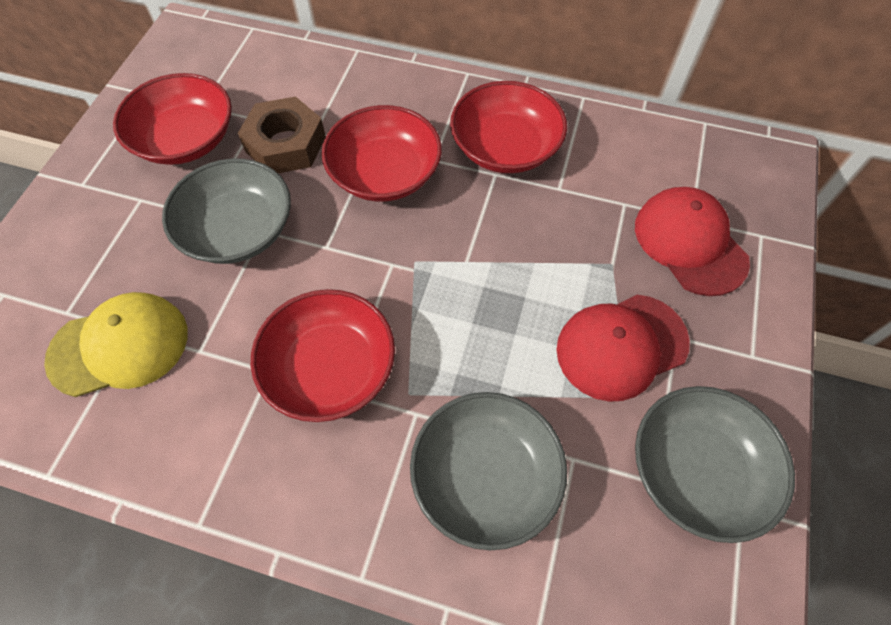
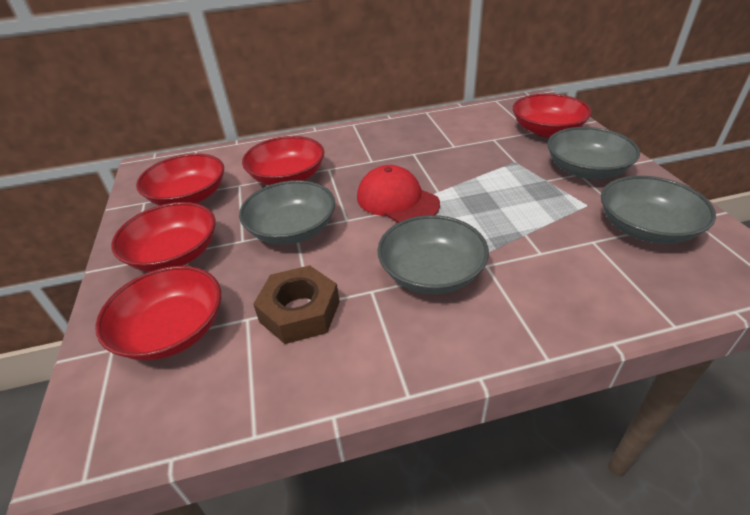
grey bowl: [162,158,291,264] [410,392,567,551] [635,386,795,543] = 3 -> [239,180,335,245] [377,215,489,294] [547,127,640,179] [601,176,716,244] = 4
red bowl: [113,73,232,165] [251,289,395,422] [322,105,442,201] [450,81,567,173] = 4 -> [95,266,221,361] [111,202,216,272] [136,153,224,206] [242,136,324,185] [513,93,592,137] = 5
red cap: [556,295,690,402] [635,187,750,296] = 2 -> [357,165,440,223] = 1
yellow cap: [44,292,188,397] = 1 -> none = 0

